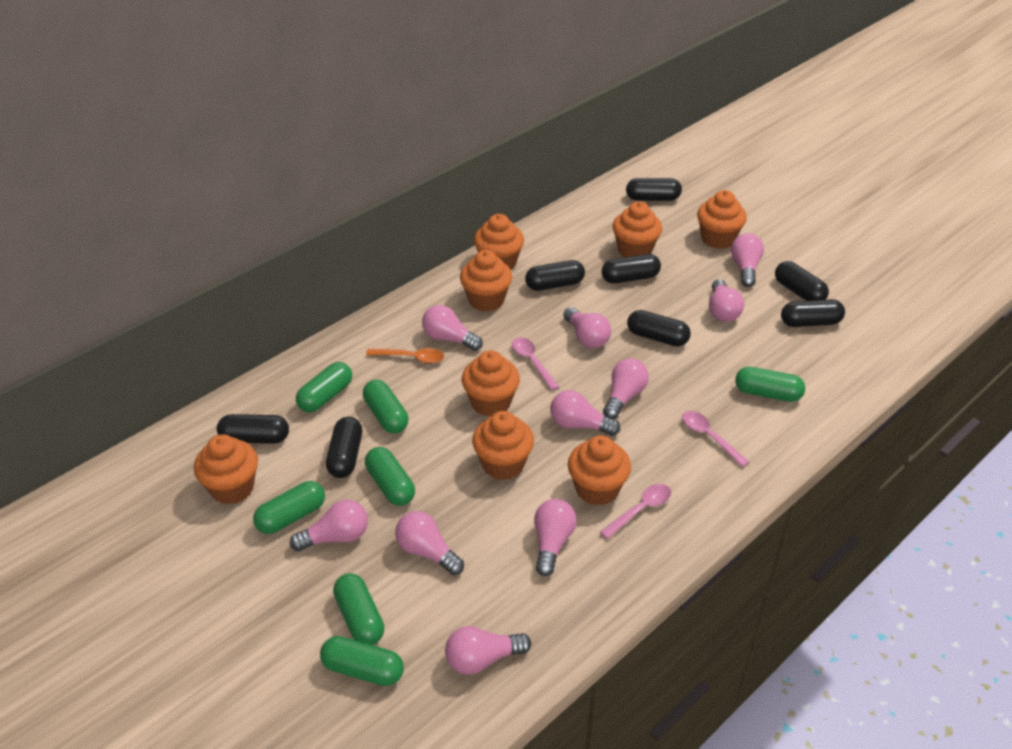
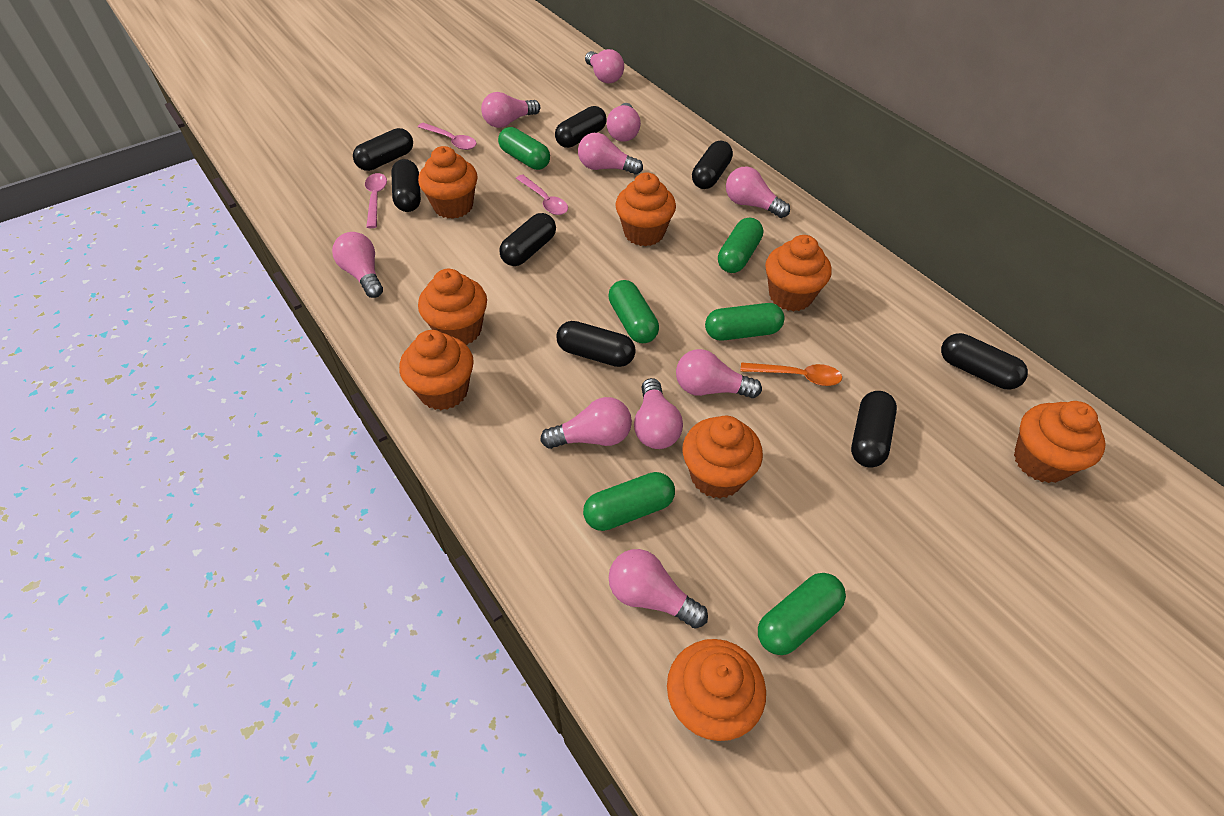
green capsule: [253,481,325,534] [296,362,352,412] [320,636,404,686] [333,573,384,645] [363,380,409,434] [365,447,415,506] [735,367,805,402] = 7 -> [498,127,550,170] [583,472,675,531] [608,280,659,343] [705,303,785,341] [718,218,763,273] [758,573,846,655] = 6

